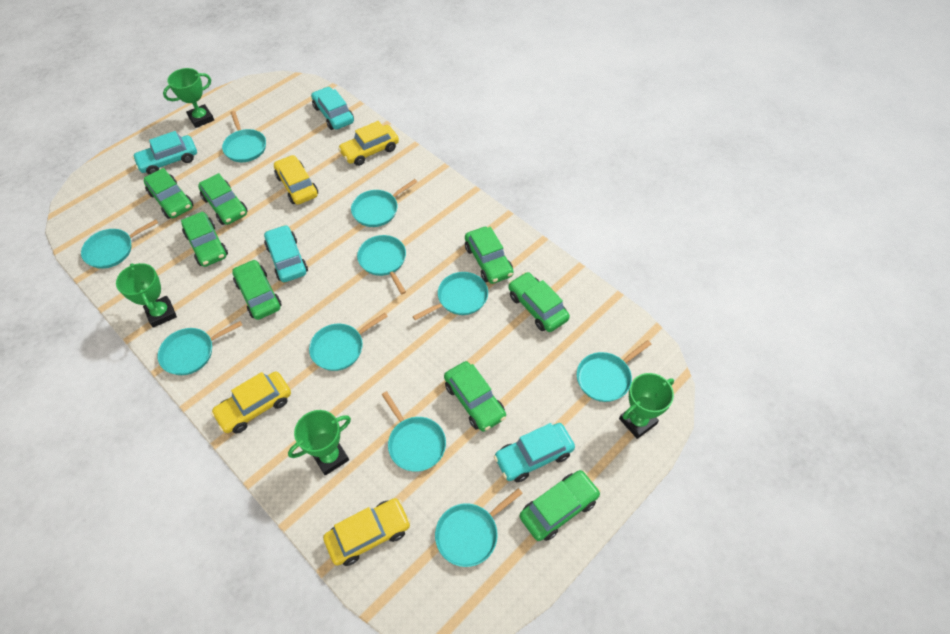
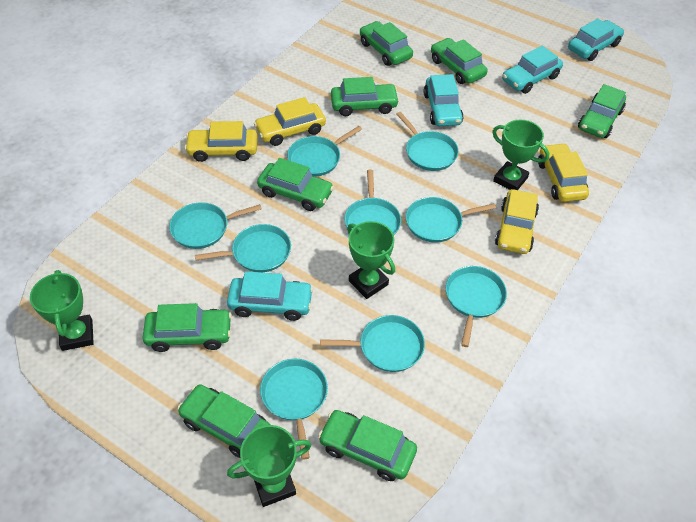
turquoise pan: [81,219,158,269] [158,321,242,375] [222,111,266,162] [309,313,388,371] [351,179,417,227] [357,235,406,294] [381,391,446,472] [413,272,488,320] [435,488,523,567] [577,340,651,402] = 10 -> [169,202,262,249] [195,224,291,272] [260,359,328,460] [287,126,362,177] [320,315,425,372] [344,170,401,235] [396,112,459,171] [406,197,496,243] [446,266,507,347] = 9

